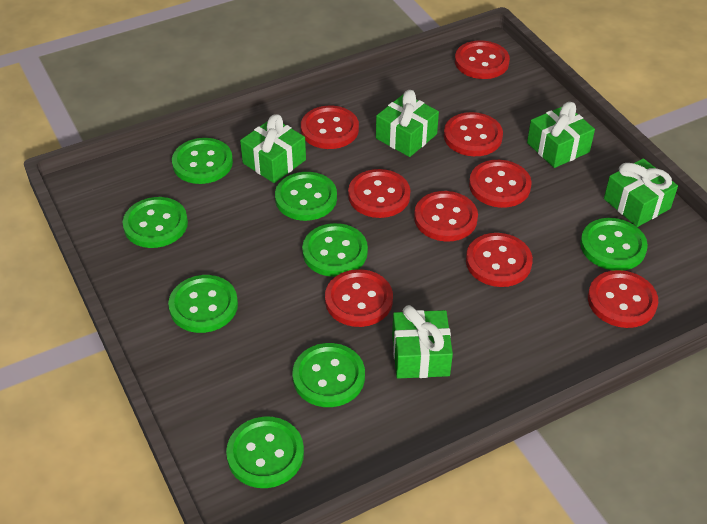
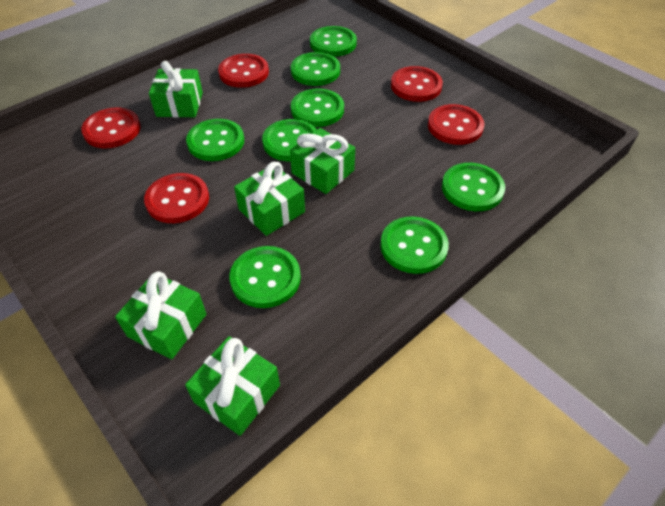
red button: [301,106,359,149] [325,269,393,327] [348,169,410,218] [414,191,478,242] [444,112,503,156] [455,40,510,79] [466,233,533,287] [469,160,532,208] [588,270,658,328] = 9 -> [81,107,141,148] [144,173,209,223] [218,54,269,88] [391,66,443,102] [428,104,484,145] = 5

